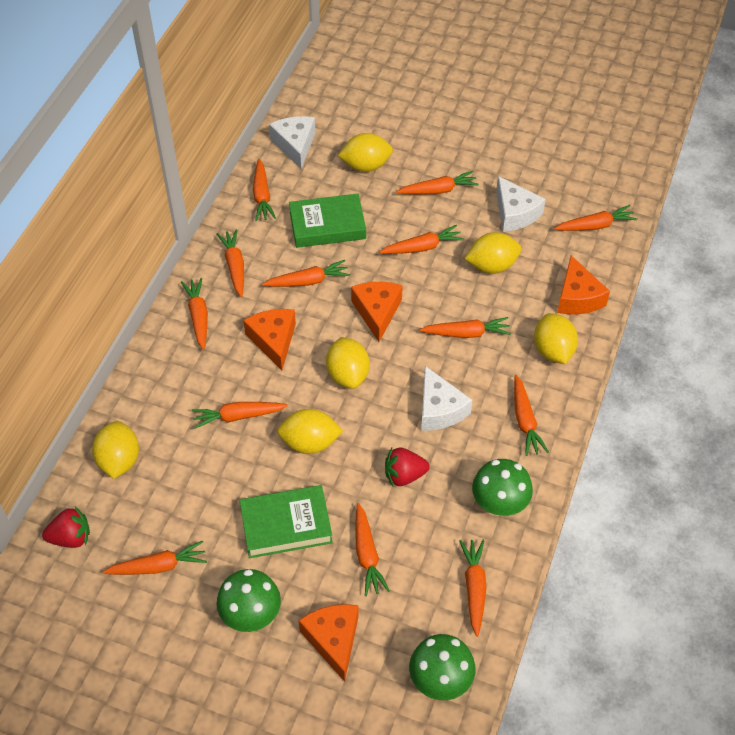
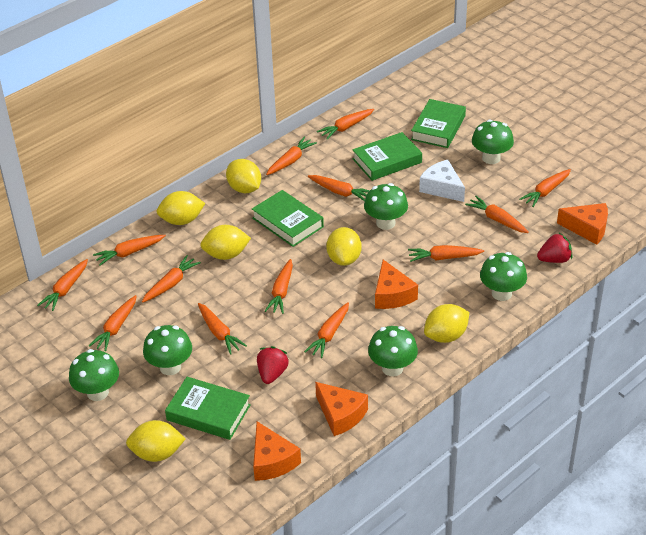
green book: [240,485,333,558] [289,194,366,248] = 2 -> [165,377,251,440] [252,190,324,247] [352,132,422,181] [411,99,466,148] = 4
green mushroom: [217,569,281,632] [409,634,476,700] [472,459,533,516] = 3 -> [69,349,119,401] [143,325,192,375] [364,183,408,230] [368,326,418,377] [472,119,514,164] [480,252,527,301] = 6
white cheese: [269,116,316,169] [421,366,473,431] [496,176,546,232] = 3 -> [419,160,465,202] = 1

